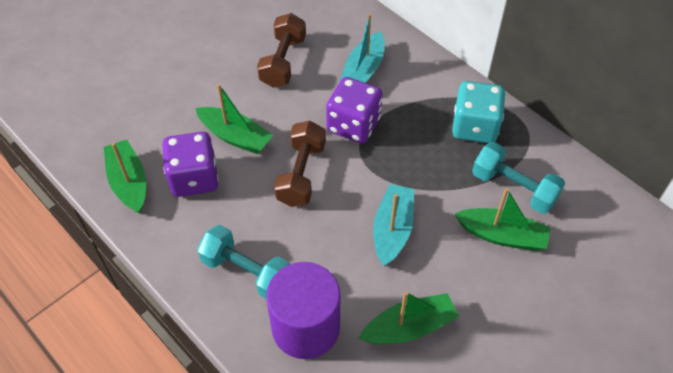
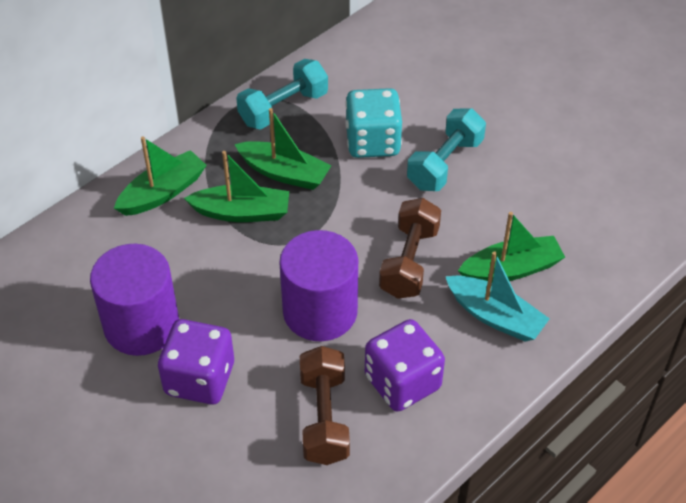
purple cylinder: [266,262,340,359] = 1 -> [90,244,179,356] [279,230,358,341] = 2
turquoise boat: [339,14,385,83] [373,184,414,266] = 2 -> [446,251,550,342] = 1

